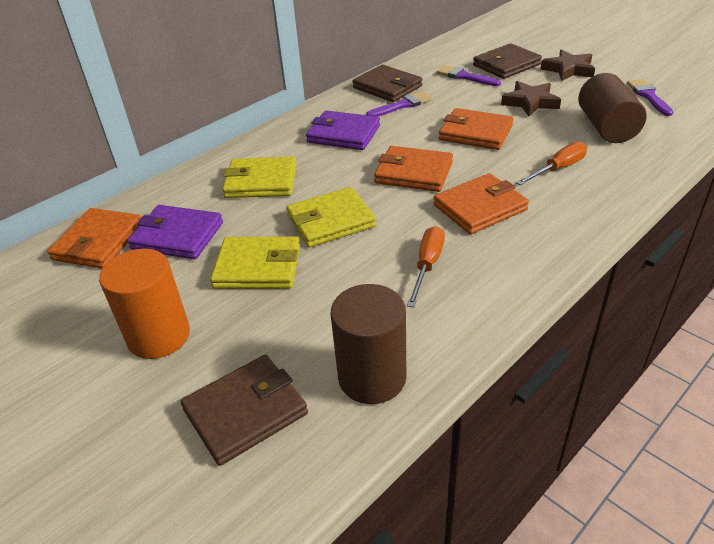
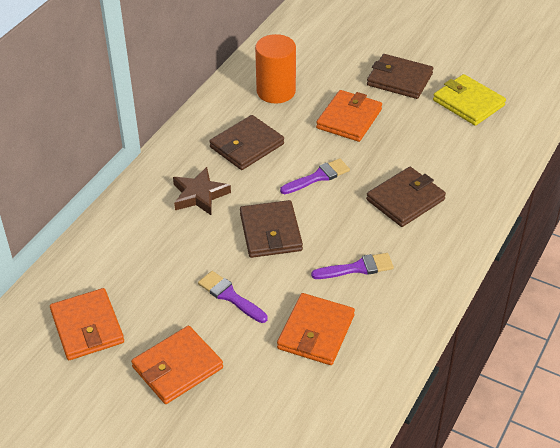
brown cylinder: [331,284,406,404] [578,73,647,143] = 2 -> none = 0
brown star: [501,81,561,116] [541,49,595,81] = 2 -> [173,167,231,215] = 1
brown wallet: [181,355,308,466] [353,65,423,102] [473,43,542,79] = 3 -> [209,115,284,170] [240,200,303,258] [366,167,446,227] [367,54,433,99] = 4
orange screwdriver: [407,226,445,308] [516,142,587,185] = 2 -> none = 0
purple wallet: [127,205,223,259] [306,110,380,150] = 2 -> none = 0
yellow wallet: [210,236,300,289] [222,157,297,198] [286,187,376,247] = 3 -> [433,74,506,126] = 1

